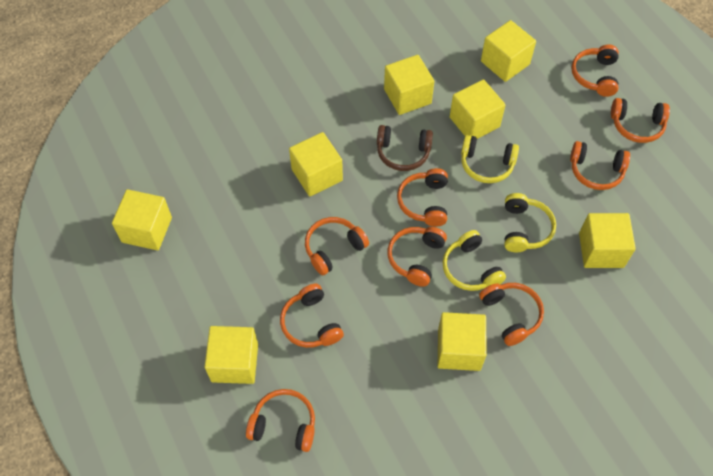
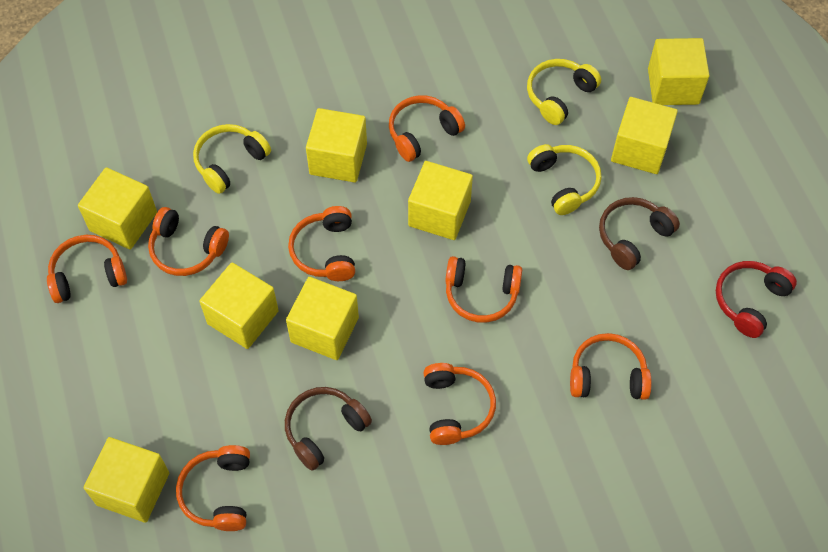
brown headphones: [377,125,433,171] = 1 -> [285,387,372,471] [599,197,680,270] = 2
orange headphones: [246,389,315,452] [280,284,344,348] [305,217,369,276] [387,227,447,287] [397,168,448,227] [479,283,544,346] [570,141,630,190] [571,45,619,97] [611,98,670,143] = 9 -> [47,235,127,303] [148,207,229,276] [176,445,250,531] [288,206,355,281] [389,95,465,162] [423,363,496,445] [445,256,522,323] [570,333,652,400] = 8
red headphones: none = 0 -> [716,261,797,338] = 1

